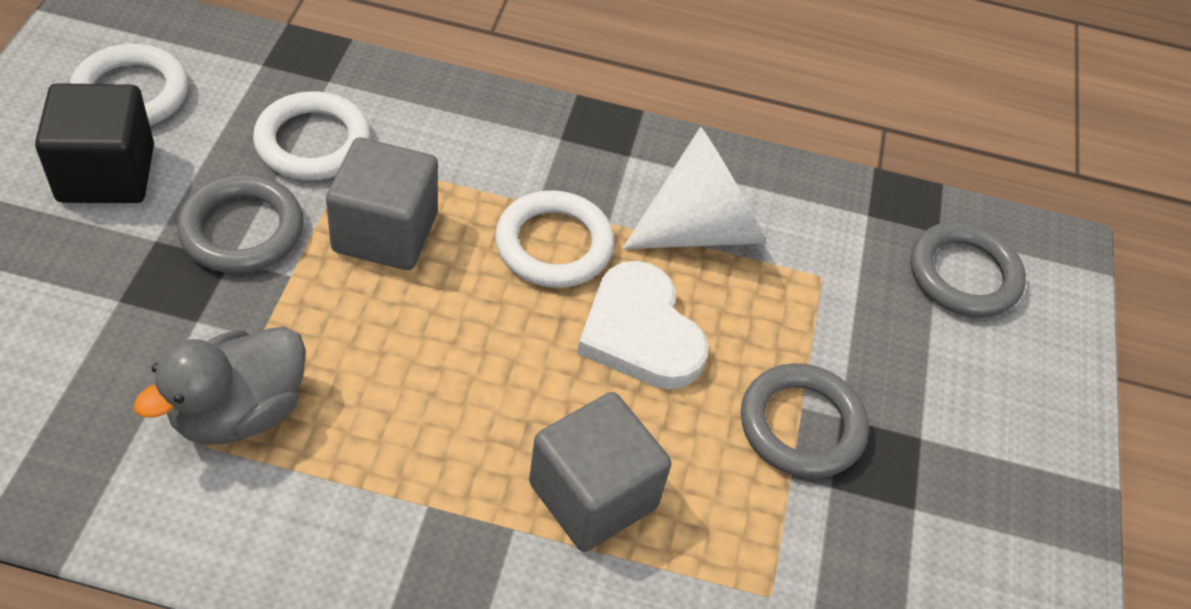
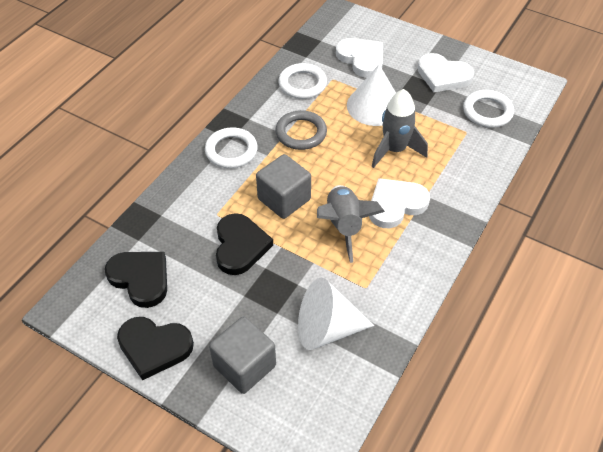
black cube: [35,83,154,203] = 1 -> none = 0
black heart: none = 0 -> [105,252,167,308] [117,317,194,380] [216,213,273,275] = 3
grey duck: [134,326,306,445] = 1 -> none = 0
grey ring: [177,174,304,273] [741,363,869,478] [910,222,1026,318] = 3 -> [275,110,327,150] = 1
grey rocket: none = 0 -> [317,185,385,263] [372,89,428,168] = 2
white cone: [622,127,766,249] = 1 -> [298,277,374,350] [347,65,396,126] = 2
white heart: [577,261,709,390] = 1 -> [336,38,383,78] [369,178,430,228] [417,53,474,92] = 3

